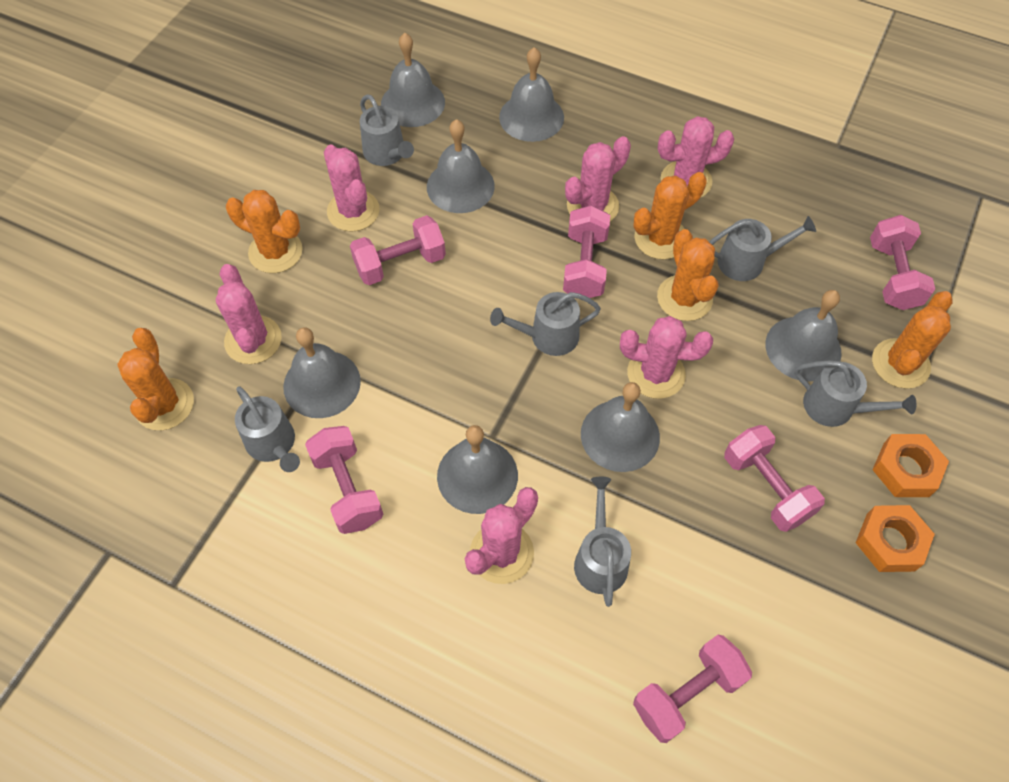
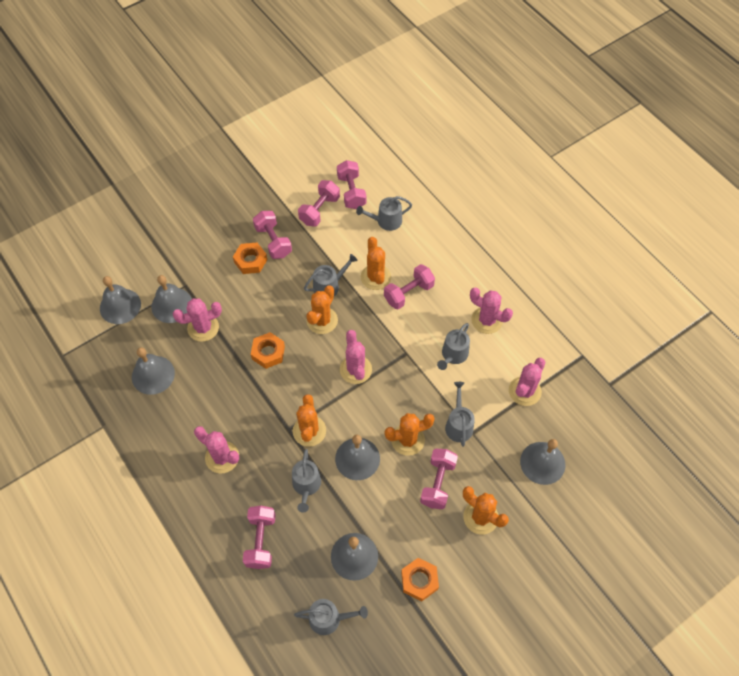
grey bell: [283,327,361,418] [381,33,445,127] [427,119,495,213] [437,425,518,514] [499,47,564,142] [581,382,660,472] [766,290,842,382] = 7 -> [100,276,141,324] [132,347,175,395] [151,275,192,323] [331,533,378,581] [335,435,380,480] [520,439,565,485] = 6
orange nut: [856,505,935,572] [872,434,949,497] = 2 -> [233,243,267,274] [251,332,285,369] [401,558,439,601] = 3
pink cactus: [216,264,282,364] [324,145,380,232] [465,487,538,584] [565,136,631,222] [620,316,713,399] [658,116,734,198] = 6 -> [173,298,222,342] [194,426,239,473] [340,330,372,384] [470,288,513,334] [509,358,546,406] = 5

